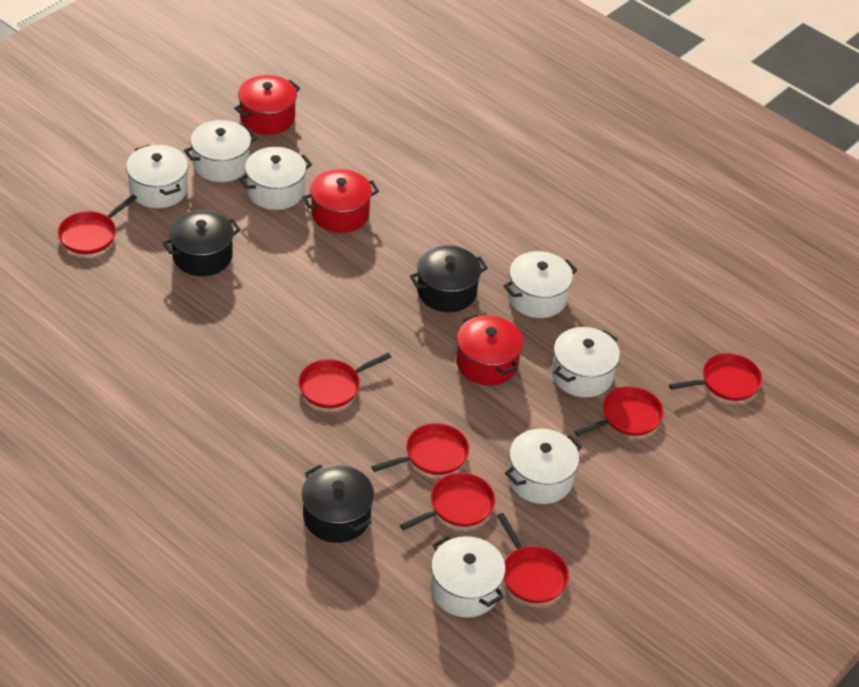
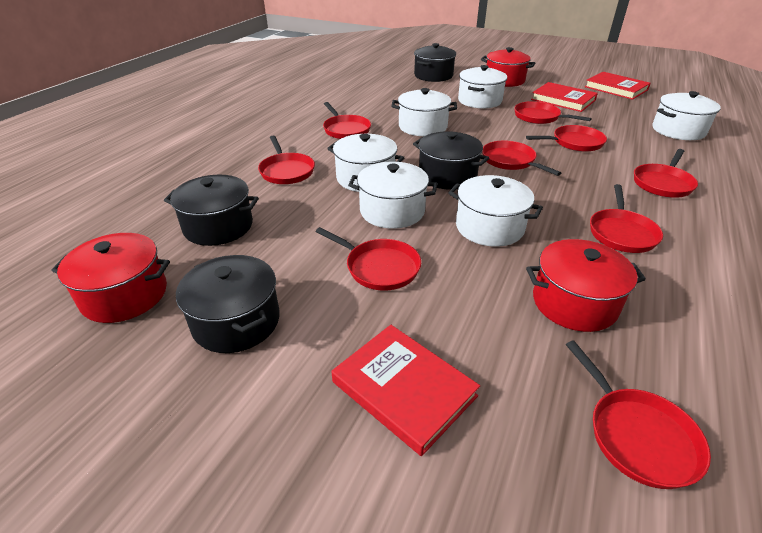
black pot: [162,210,241,276] [301,465,374,543] [410,245,488,312] = 3 -> [164,175,259,246] [176,255,280,353] [413,131,489,190] [414,43,456,82] = 4
red book: none = 0 -> [331,325,480,456] [531,82,598,112] [585,72,651,100] = 3
red pan: [58,195,137,254] [298,353,391,408] [372,423,469,475] [400,473,495,530] [497,513,569,603] [575,386,664,436] [669,353,762,401] = 7 -> [258,136,315,184] [316,227,421,290] [323,102,371,139] [482,141,561,176] [514,101,592,124] [526,125,607,152] [566,341,711,489] [590,184,663,253] [634,149,698,198] = 9
white pot: [126,144,188,208] [184,120,257,182] [239,147,312,210] [431,536,506,617] [504,251,577,318] [505,429,582,504] [552,327,620,397] = 7 -> [327,134,405,192] [348,161,437,229] [392,88,457,136] [448,175,543,247] [458,65,507,108] [652,91,721,140] = 6

